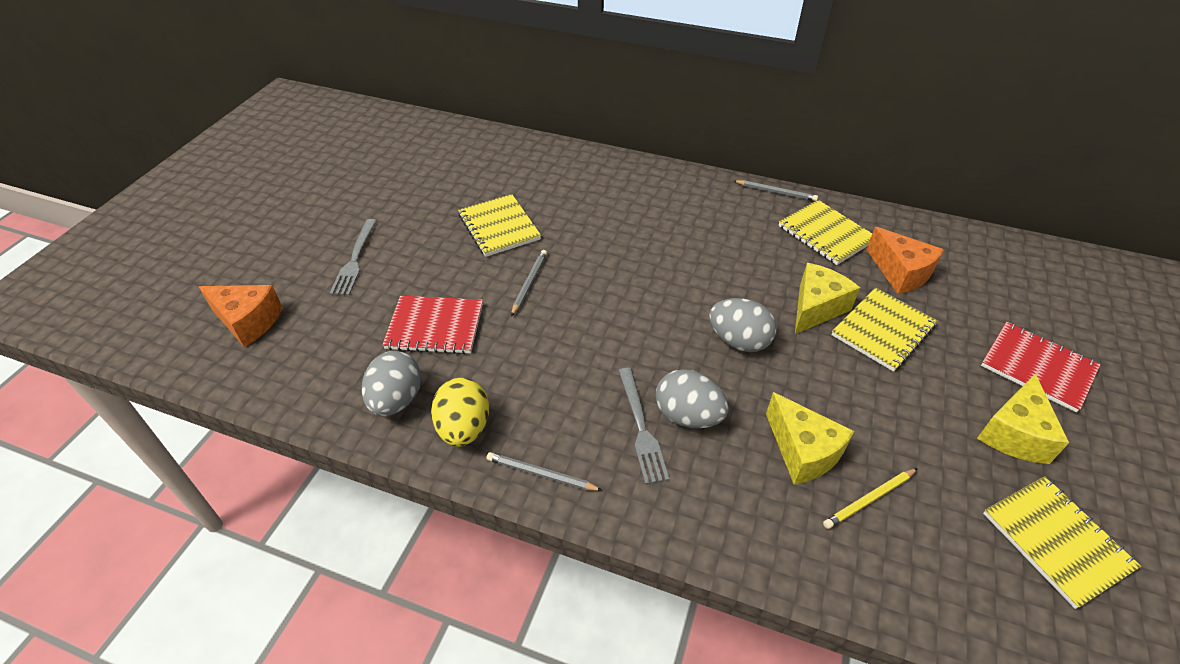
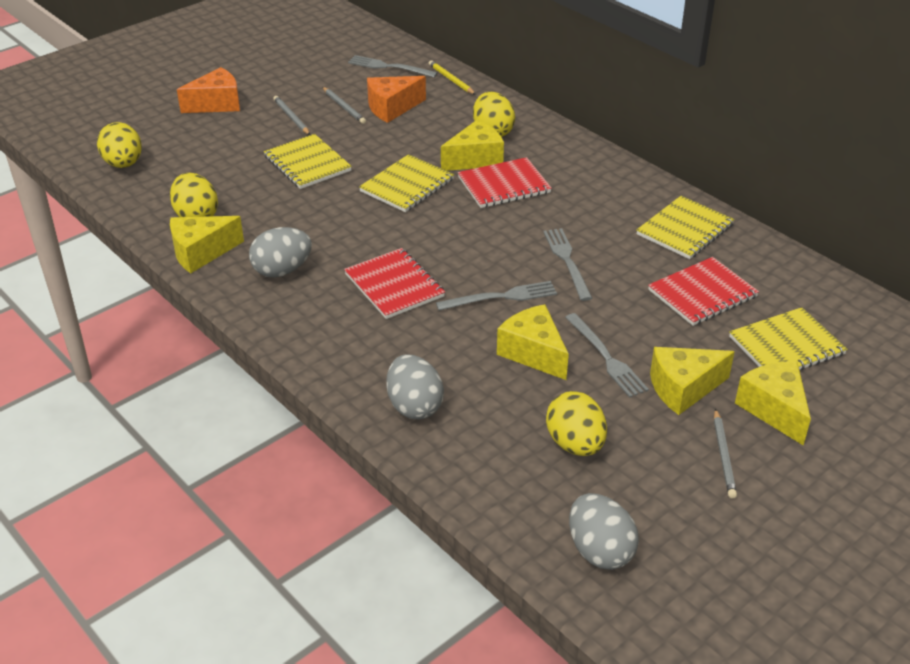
grey fork: [330,219,377,295] [618,368,669,484] = 2 -> [348,55,438,78] [436,281,557,311] [543,228,592,301] [565,313,649,398] = 4
red notebook: [382,296,483,354] [981,322,1100,413] = 2 -> [344,248,445,319] [458,157,552,208] [648,257,759,326] = 3
yellow cheese: [766,392,854,485] [795,263,860,334] [977,374,1069,464] = 3 -> [170,216,244,273] [441,120,504,171] [497,304,569,380] [650,347,735,415] [735,362,811,445] = 5
yellow egg: [431,378,489,447] = 1 -> [97,122,142,168] [170,173,218,217] [473,92,515,137] [546,391,607,456] = 4

